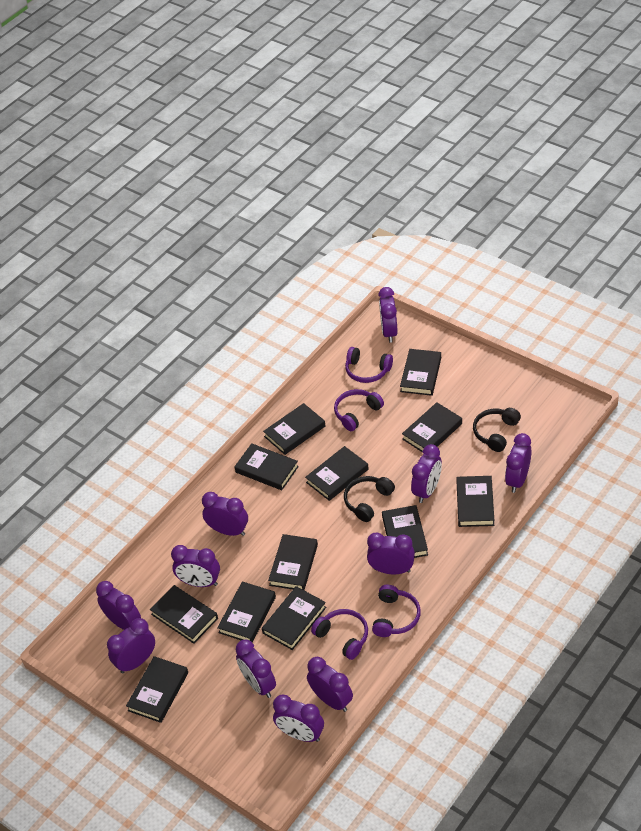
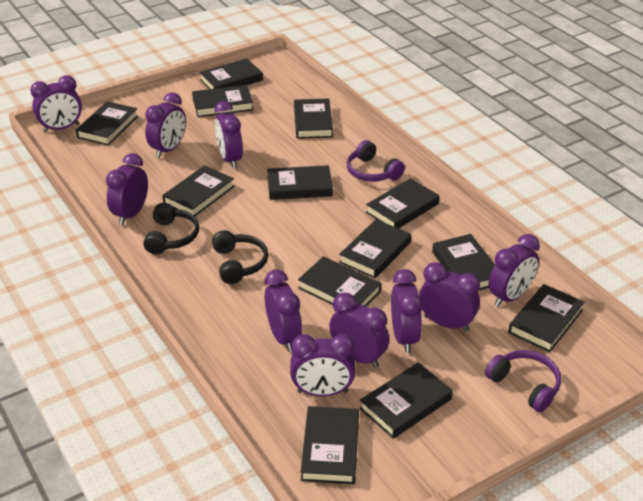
black book: [126,656,188,723] [150,585,218,644] [217,581,276,643] [234,443,299,490] [262,586,326,650] [263,403,325,455] [268,534,318,590] [305,446,369,501] [382,505,428,558] [400,349,441,396] [402,402,462,452] [456,476,494,527] = 12 -> [76,101,138,146] [162,165,235,216] [192,85,253,117] [199,59,263,89] [267,165,333,200] [294,98,333,139] [298,256,381,307] [301,406,359,484] [339,219,411,279] [359,362,453,439] [366,178,440,228] [432,234,495,290] [508,284,585,352] = 13
purple clock: [96,581,141,630] [107,618,155,674] [171,545,220,587] [202,492,248,536] [236,640,276,698] [273,695,324,742] [307,657,353,712] [367,533,415,574] [378,287,398,343] [411,444,442,503] [505,433,532,493] = 11 -> [30,75,82,133] [106,153,148,225] [145,92,186,158] [215,101,243,169] [265,270,302,352] [290,334,355,396] [329,293,389,368] [391,269,423,353] [419,262,480,332] [488,234,540,307] = 10
purple headphones: [311,609,368,660] [334,389,384,431] [345,347,393,383] [372,585,421,637] = 4 -> [346,140,405,182] [485,350,561,412] = 2

